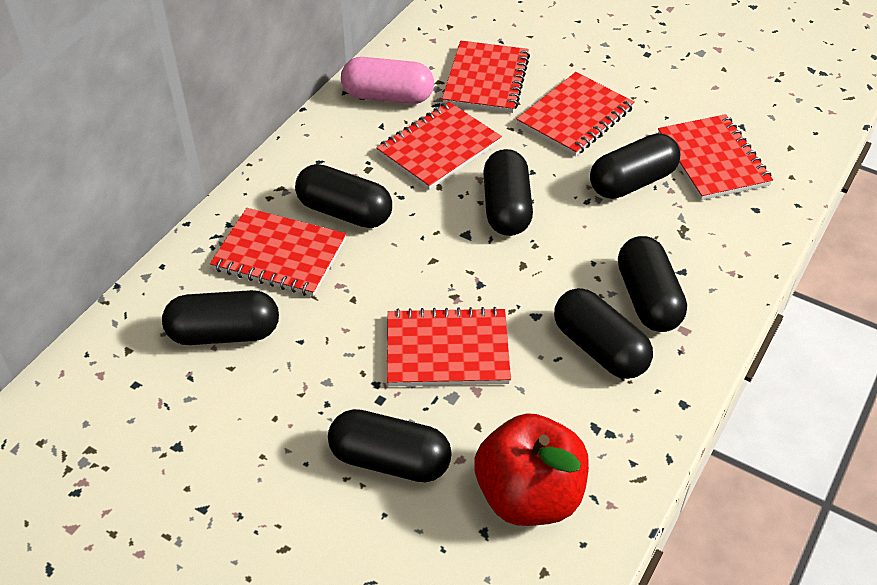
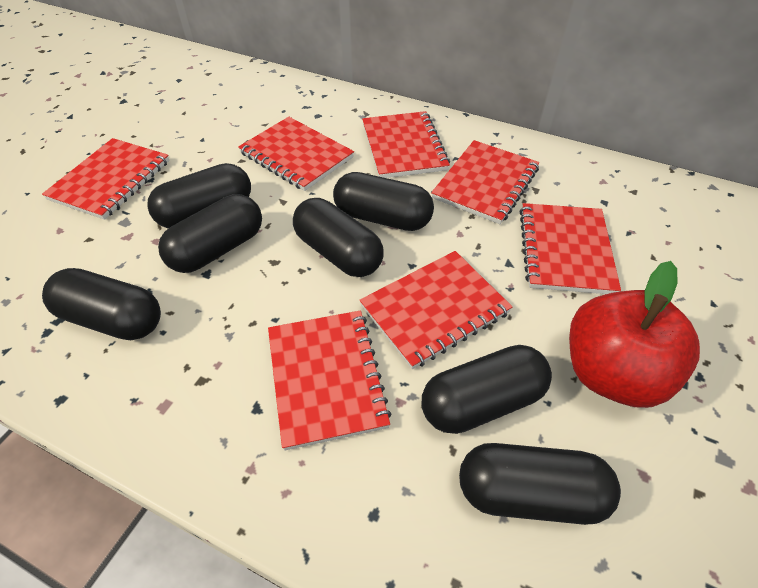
pink capsule: [341,57,434,104] = 1 -> none = 0
red notebook: [210,208,346,296] [376,102,502,190] [387,307,511,386] [442,41,530,113] [516,72,635,156] [658,114,773,200] = 6 -> [42,138,170,220] [238,117,354,191] [268,310,392,451] [359,251,512,369] [362,111,450,178] [431,140,539,224] [520,203,621,294] = 7

